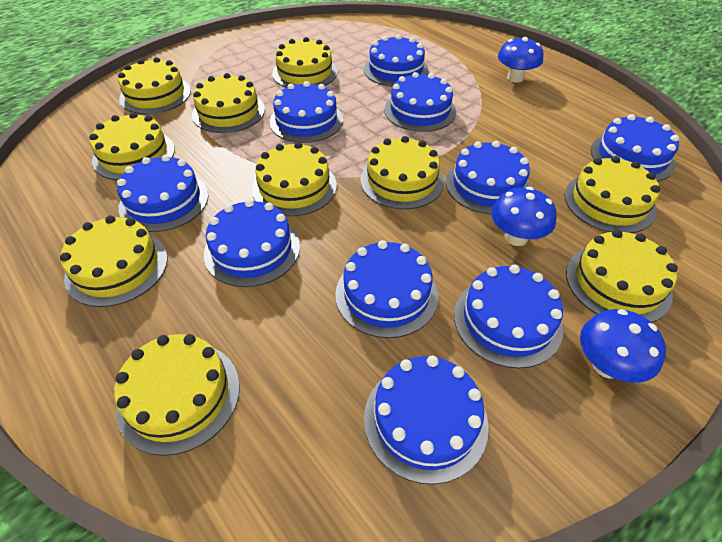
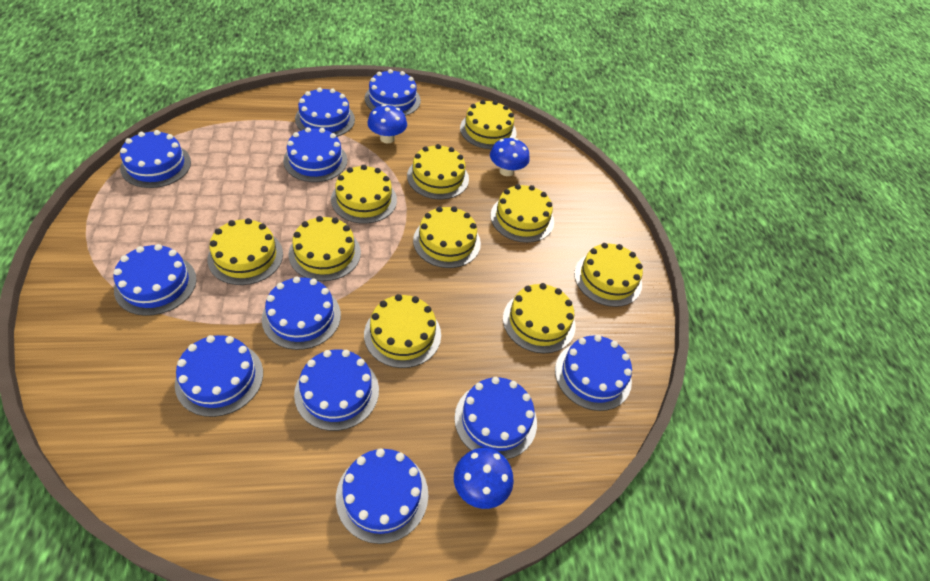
blue cake: [117,155,208,232] [204,199,300,287] [270,81,343,143] [335,240,438,338] [364,35,429,87] [364,356,489,484] [384,72,456,132] [446,141,531,214] [454,265,563,368] [591,114,679,182] = 10 -> [114,244,197,316] [120,130,191,188] [175,335,263,417] [262,277,341,350] [283,127,347,182] [294,349,379,431] [295,87,355,137] [336,448,428,544] [365,69,421,116] [454,377,537,459] [555,335,632,411] = 11

